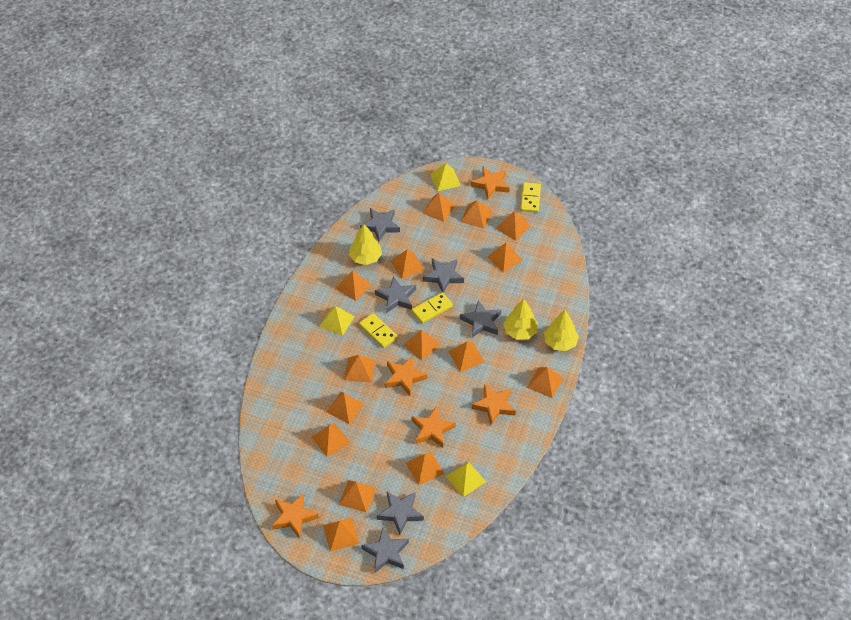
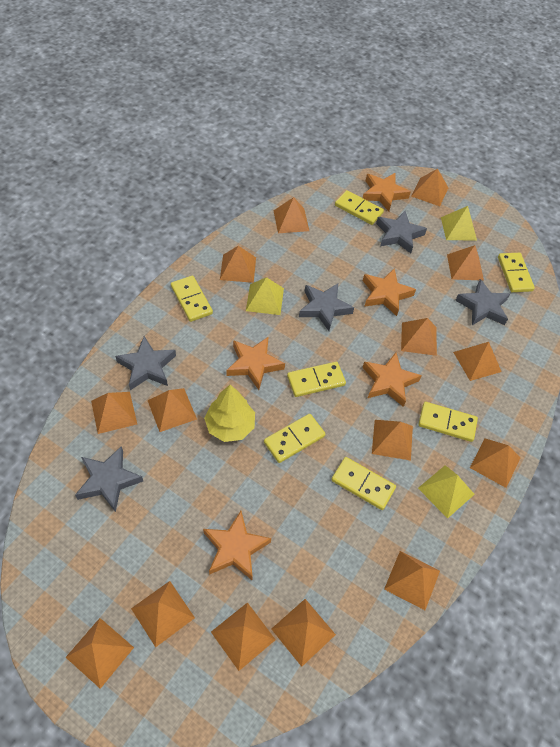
grey star: [360,208,400,242] [361,527,409,573] [375,276,416,313] [377,492,424,535] [423,258,464,293] [460,300,501,338] = 6 -> [75,446,143,512] [115,336,176,390] [299,284,354,331] [376,211,427,253] [455,279,510,325] = 5
yellow domino: [359,313,398,348] [411,292,453,323] [520,182,541,213] = 3 -> [171,276,213,322] [264,414,325,463] [287,362,346,397] [331,457,396,510] [335,190,384,225] [418,402,478,442] [498,253,535,292] = 7
yellow tree: [349,224,382,265] [503,298,538,340] [544,310,579,351] = 3 -> [204,385,255,442] = 1

